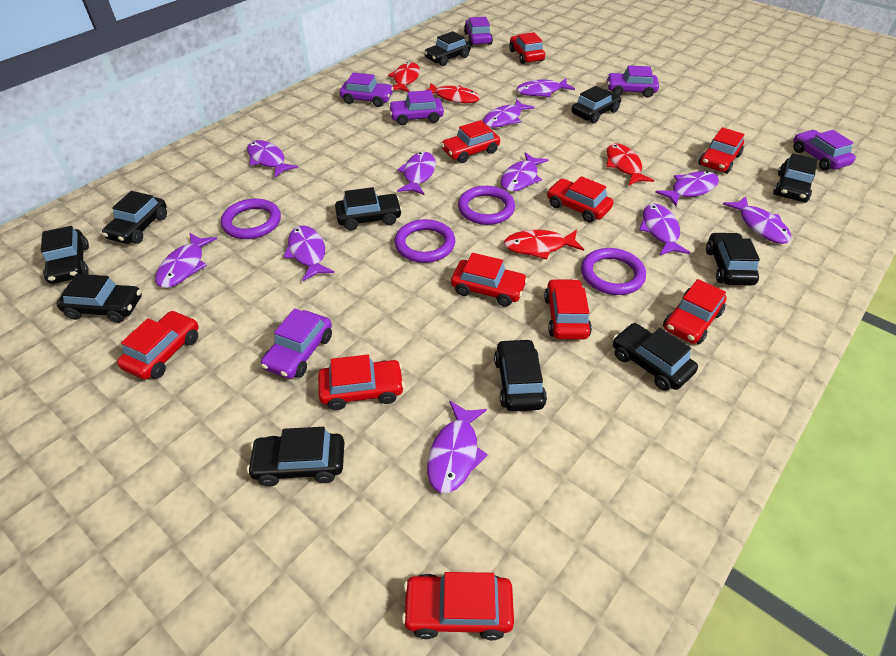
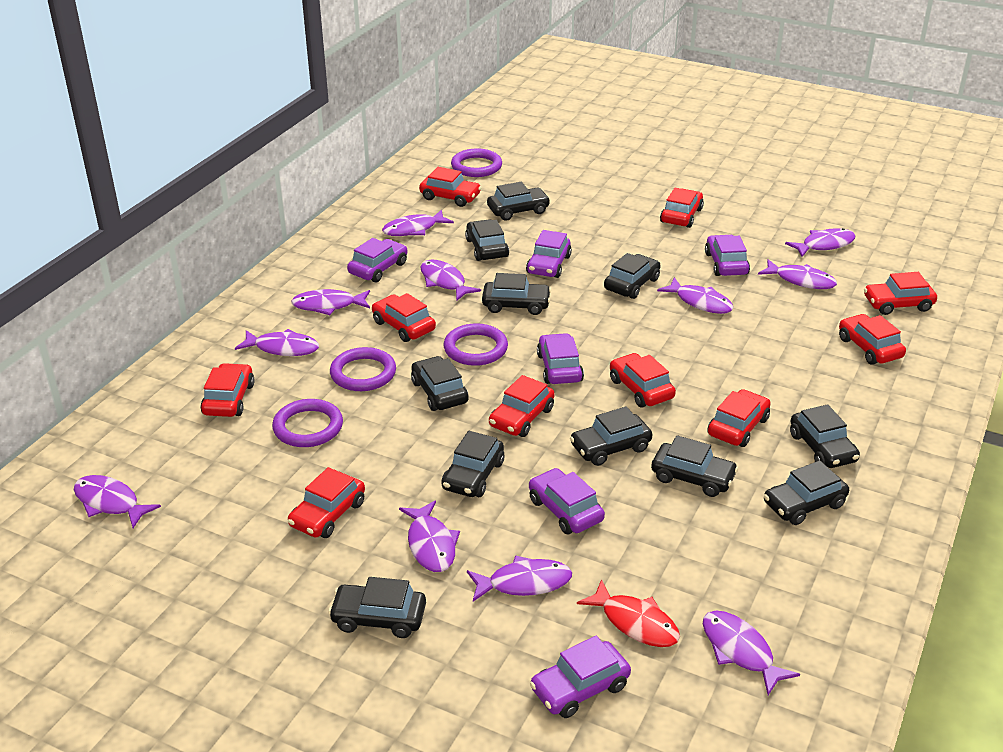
red fish: [388,62,420,92] [427,83,480,103] [504,230,584,259] [606,143,654,185] = 4 -> [577,579,680,647] = 1

